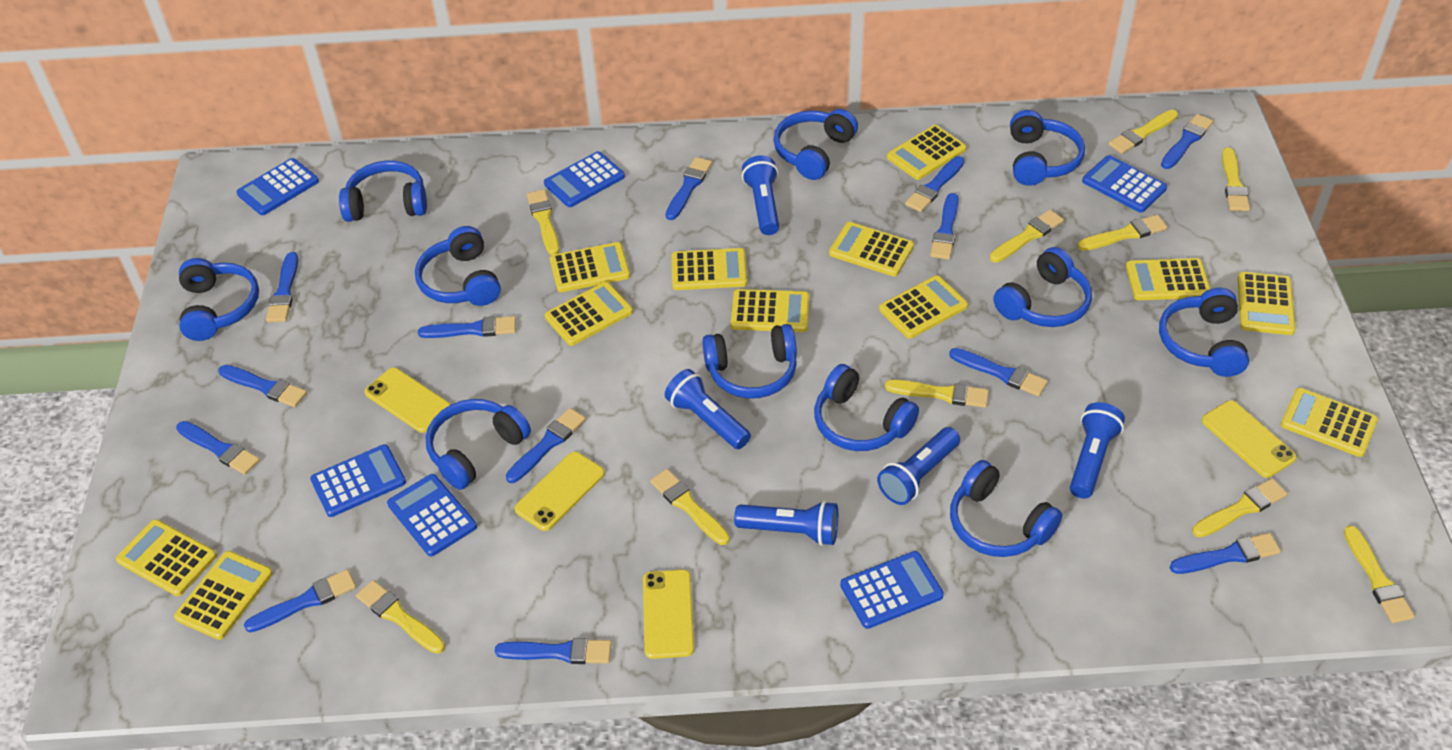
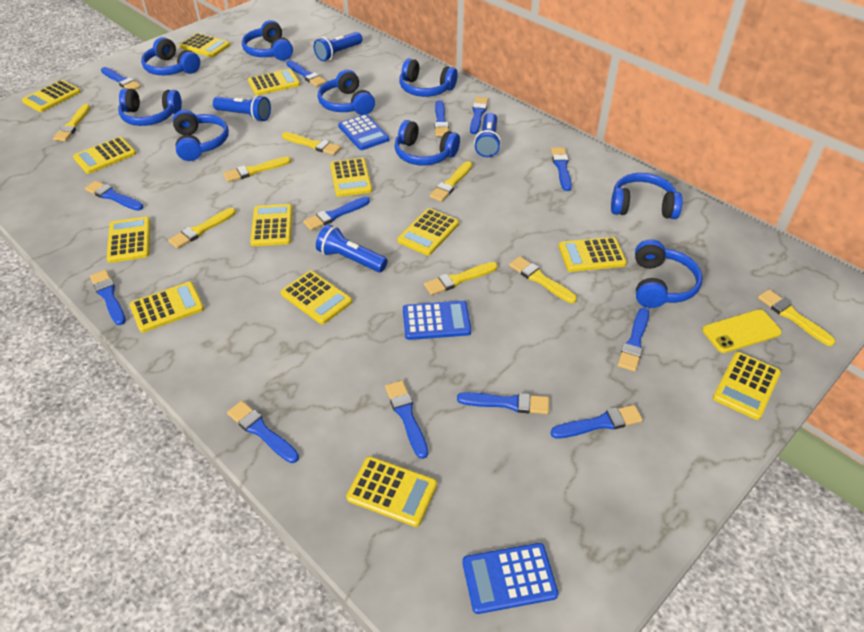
blue calculator: [236,158,319,215] [310,444,406,517] [387,474,477,557] [544,151,625,207] [840,551,944,629] [1082,155,1167,213] = 6 -> [338,114,389,150] [403,301,471,340] [462,543,558,614] = 3
blue flashlight: [665,369,751,449] [734,501,838,546] [742,155,779,235] [877,427,960,505] [1070,402,1125,499] = 5 -> [213,95,271,122] [314,32,362,61] [316,224,388,272] [474,113,501,157] = 4
blue headphones: [179,258,259,341] [339,161,427,222] [415,226,501,306] [426,399,531,490] [702,324,797,399] [773,109,858,180] [814,364,919,451] [950,460,1062,557] [994,247,1092,327] [1010,110,1085,186] [1159,288,1249,377] = 11 -> [118,88,182,126] [141,37,200,75] [173,110,229,161] [242,20,293,61] [318,70,375,115] [394,120,460,166] [399,58,458,97] [611,173,683,219] [635,239,703,308] = 9
yellow brush: [356,580,445,654] [527,189,559,255] [650,469,730,545] [885,380,989,408] [990,210,1064,263] [1078,215,1167,251] [1109,110,1178,154] [1192,479,1287,538] [1222,147,1250,211] [1344,526,1415,623] = 10 -> [53,104,90,141] [168,208,236,249] [223,157,291,182] [282,132,341,155] [424,262,498,295] [430,161,472,202] [509,256,577,303] [758,289,835,346] = 8
yellow calculator: [116,519,217,596] [174,551,273,640] [545,282,633,346] [550,242,630,292] [671,248,747,290] [731,289,809,332] [829,222,914,276] [879,275,968,339] [887,125,966,180] [1126,258,1211,300] [1238,272,1296,335] [1281,388,1378,457] = 12 -> [22,80,81,112] [73,137,136,174] [107,217,150,263] [130,282,204,333] [179,33,230,57] [248,69,300,95] [250,204,293,246] [281,271,352,324] [330,158,372,197] [346,456,437,527] [397,208,459,256] [559,237,627,272] [713,352,781,420] = 13
yellow phone: [365,368,451,433] [515,452,605,531] [643,569,694,659] [1202,400,1297,478] = 4 -> [702,309,782,353] = 1

